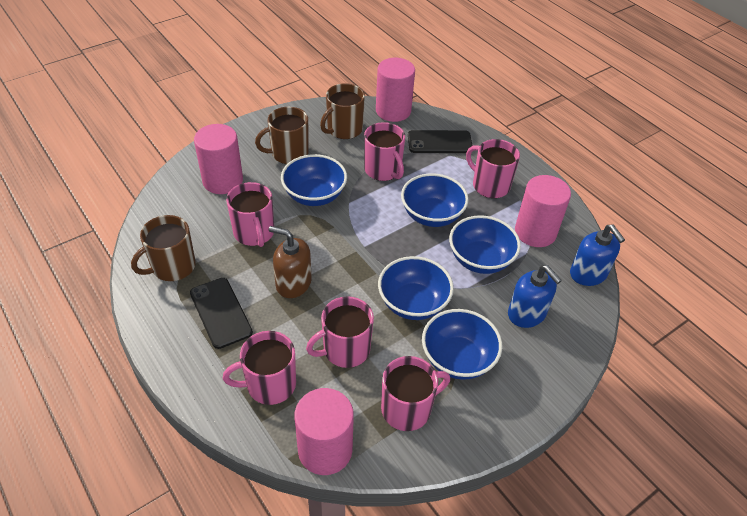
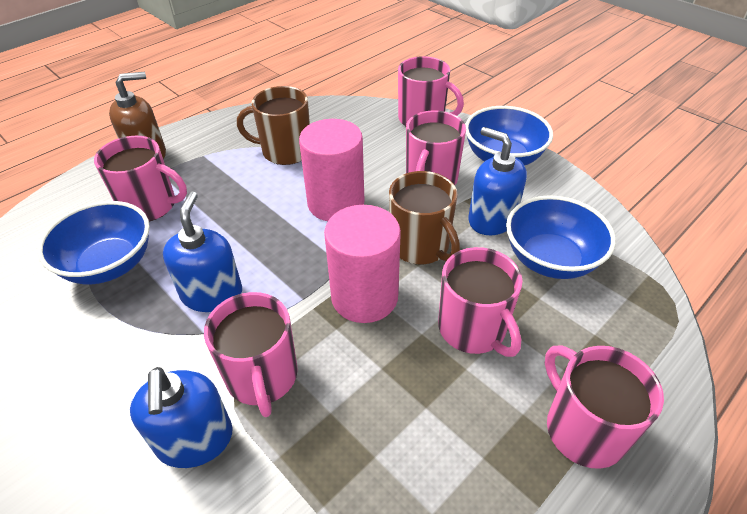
black phone: [190,278,253,349] [408,130,473,153] = 2 -> none = 0
blue bowl: [281,154,347,206] [378,256,454,320] [401,173,469,227] [422,309,502,380] [449,215,521,274] = 5 -> [37,201,150,284] [465,106,553,166] [506,195,616,279] = 3
blue soap dispenser: [508,265,562,328] [570,224,625,286] = 2 -> [130,367,233,468] [163,191,242,312] [468,127,527,235] = 3
brown mug: [131,215,196,281] [255,107,309,164] [320,83,365,139] = 3 -> [237,86,310,165] [389,171,460,265] = 2
pink cylinder: [194,124,243,194] [294,388,354,475] [376,58,415,122] [515,175,571,247] = 4 -> [299,119,365,221] [324,205,401,323] = 2

